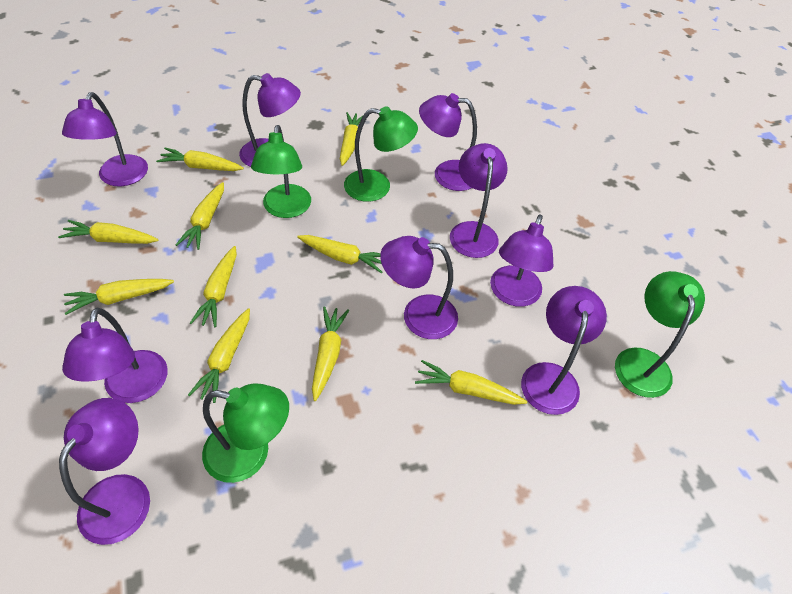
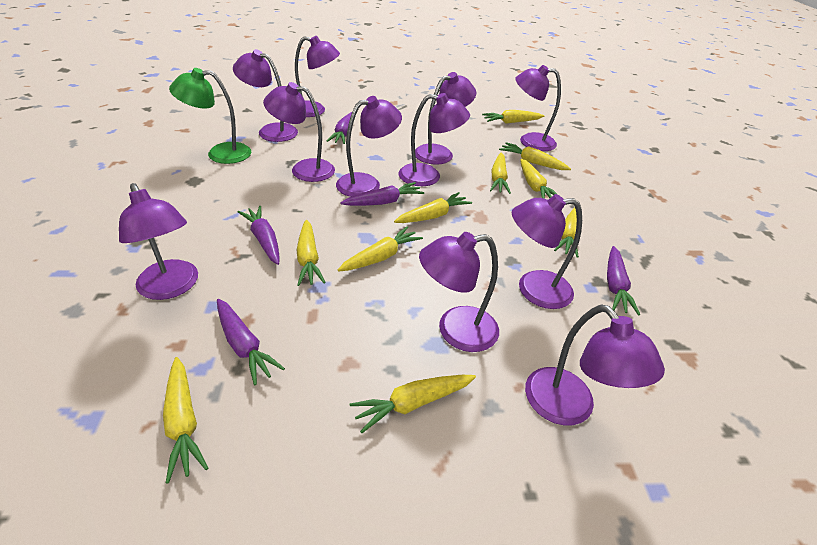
green lamp: [202,384,289,483] [251,125,311,218] [344,106,418,202] [615,271,705,398] = 4 -> [169,68,251,164] = 1
purple carrot: none = 0 -> [217,299,285,385] [238,206,279,265] [327,112,352,144] [340,182,424,206] [607,246,640,316] = 5
purple lamp: [59,398,150,545] [62,92,148,186] [62,308,168,403] [239,73,301,167] [380,236,458,339] [419,93,477,191] [450,143,508,258] [490,215,553,307] [521,286,607,415] = 9 -> [119,183,198,300] [233,49,298,142] [263,82,335,182] [295,36,340,117] [336,96,402,197] [398,93,470,186] [415,72,476,165] [419,232,499,352] [512,194,582,309] [515,65,561,151] [525,305,665,426] = 11

